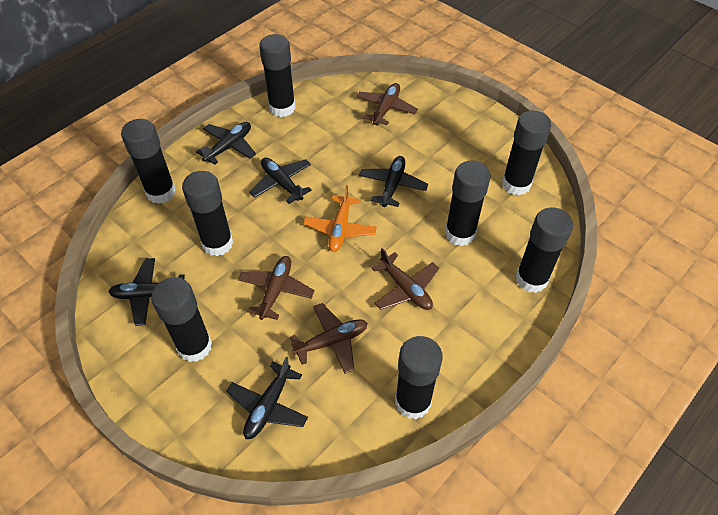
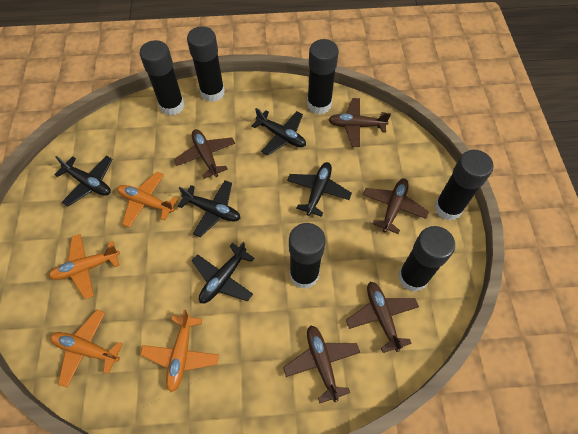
black glue stick: [121,119,176,204] [151,277,212,362] [182,171,233,256] [259,34,295,117] [395,336,443,419] [445,161,490,246] [502,111,551,195] [516,207,573,293] = 8 -> [140,40,184,116] [187,26,225,102] [289,223,326,289] [307,39,339,114] [398,226,455,292] [434,150,493,221] = 6
brown plane: [238,256,314,320] [290,303,368,374] [356,83,418,125] [372,248,439,310] = 4 -> [174,129,235,179] [283,325,360,403] [328,98,391,147] [346,282,419,353] [363,178,429,234] = 5
orange plane: [303,185,377,252] = 1 -> [49,234,120,299] [50,310,123,387] [117,172,178,228] [140,310,219,392] = 4

